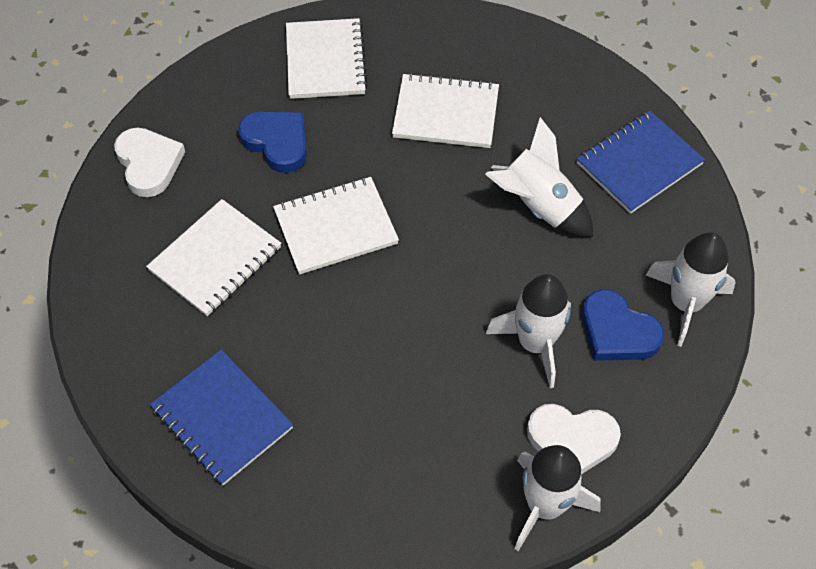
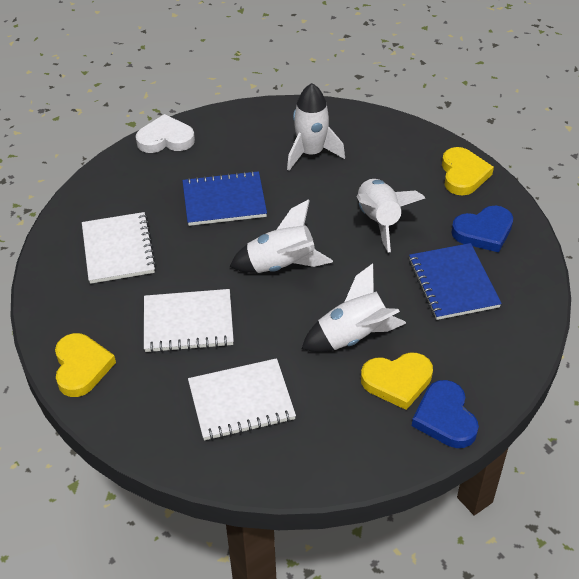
white heart: [114,127,185,197] [527,404,621,474] = 2 -> [136,114,195,153] = 1
white notebook: [146,199,281,316] [273,177,399,275] [286,18,368,99] [392,73,499,148] = 4 -> [82,212,157,284] [144,289,234,353] [188,358,296,441] = 3
yellow heart: none = 0 -> [55,333,116,397] [361,353,433,410] [442,147,494,196] = 3

